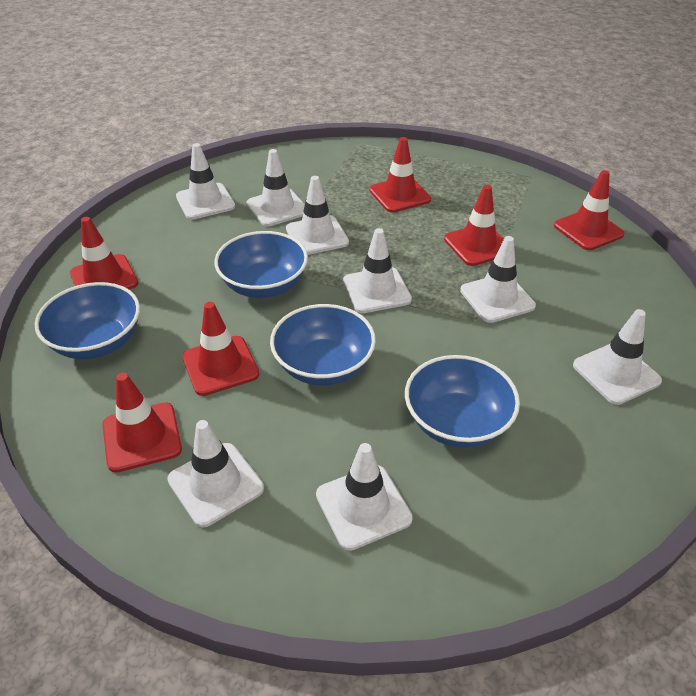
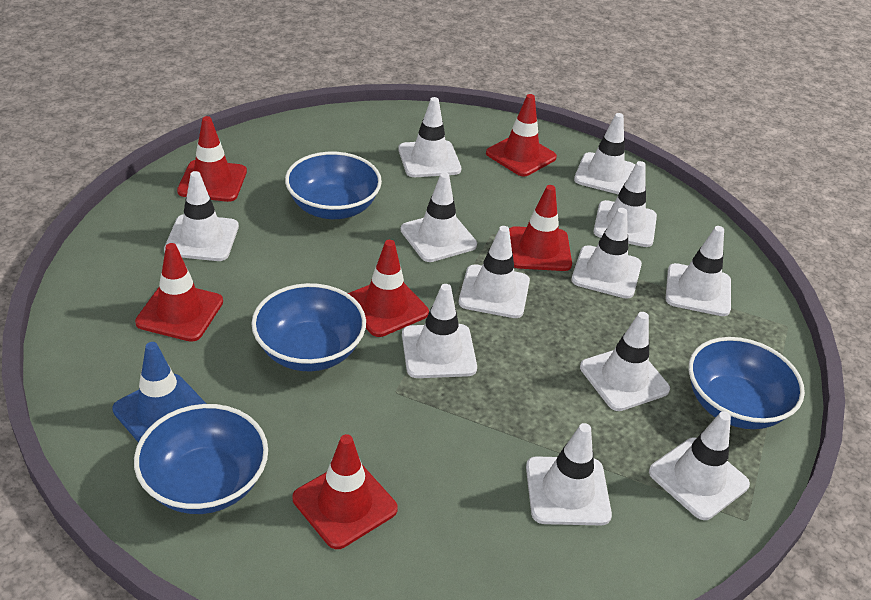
blue traffic cone: none = 0 -> [112,342,207,443] = 1
white traffic cone: [167,420,264,527] [176,143,235,220] [246,149,305,226] [286,176,349,255] [316,443,413,551] [343,228,412,313] [460,236,536,323] [573,309,662,405] = 8 -> [164,171,239,261] [398,97,461,177] [400,172,477,262] [402,284,477,378] [459,226,530,318] [526,423,612,525] [571,208,642,299] [574,113,635,194] [580,312,670,411] [593,161,657,247] [649,411,750,520] [665,226,731,316] = 12

